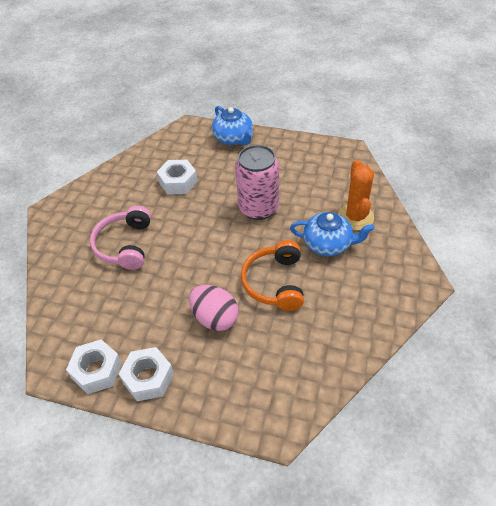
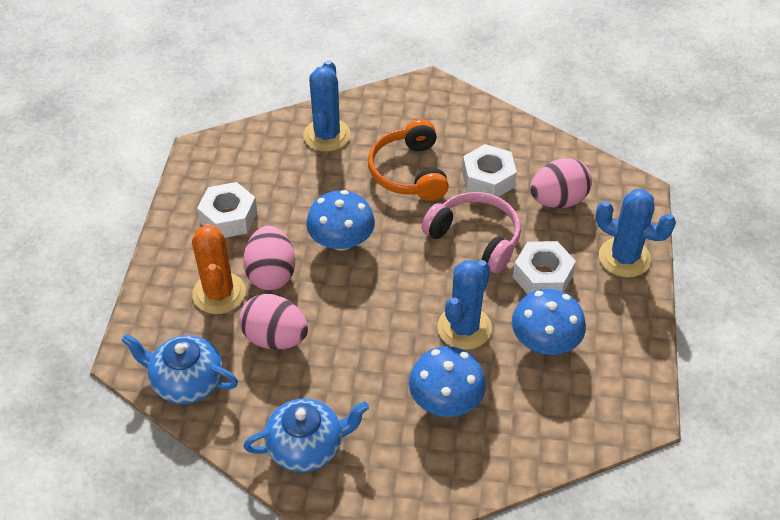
blue cactus: none = 0 -> [304,60,350,151] [437,260,492,350] [596,189,676,278] = 3
blue mushroom: none = 0 -> [306,190,375,251] [409,346,486,417] [512,289,586,355] = 3
pink can: [235,145,279,220] = 1 -> none = 0
pink egg: [189,285,239,331] = 1 -> [239,294,308,350] [243,226,295,290] [530,158,592,208] = 3

